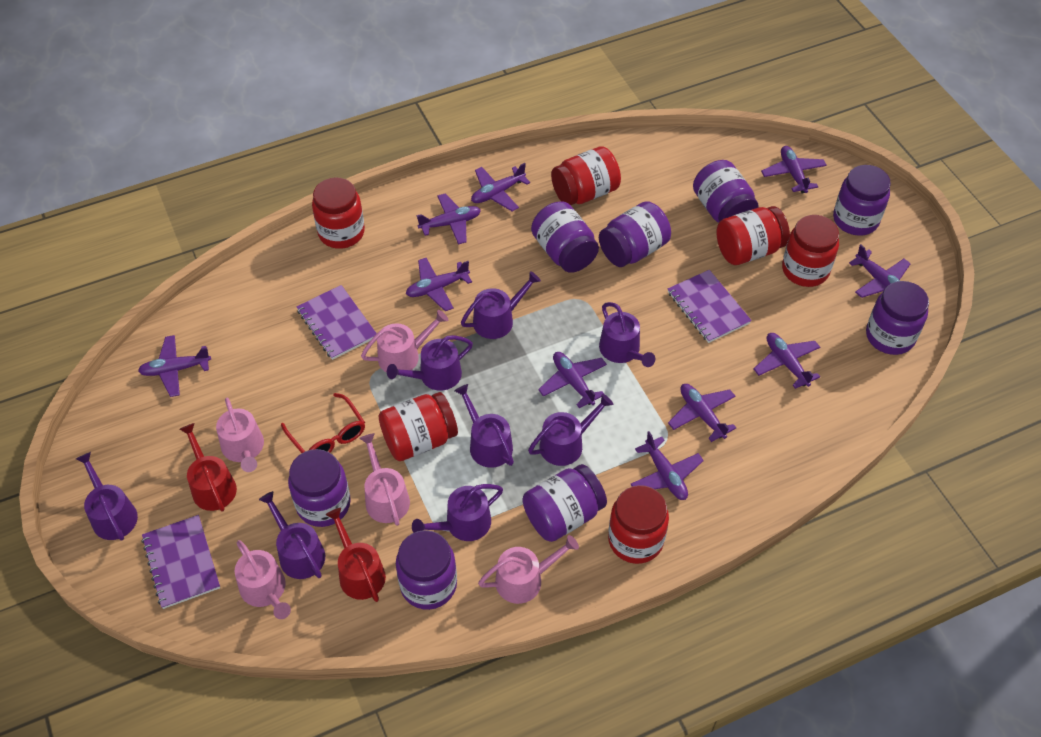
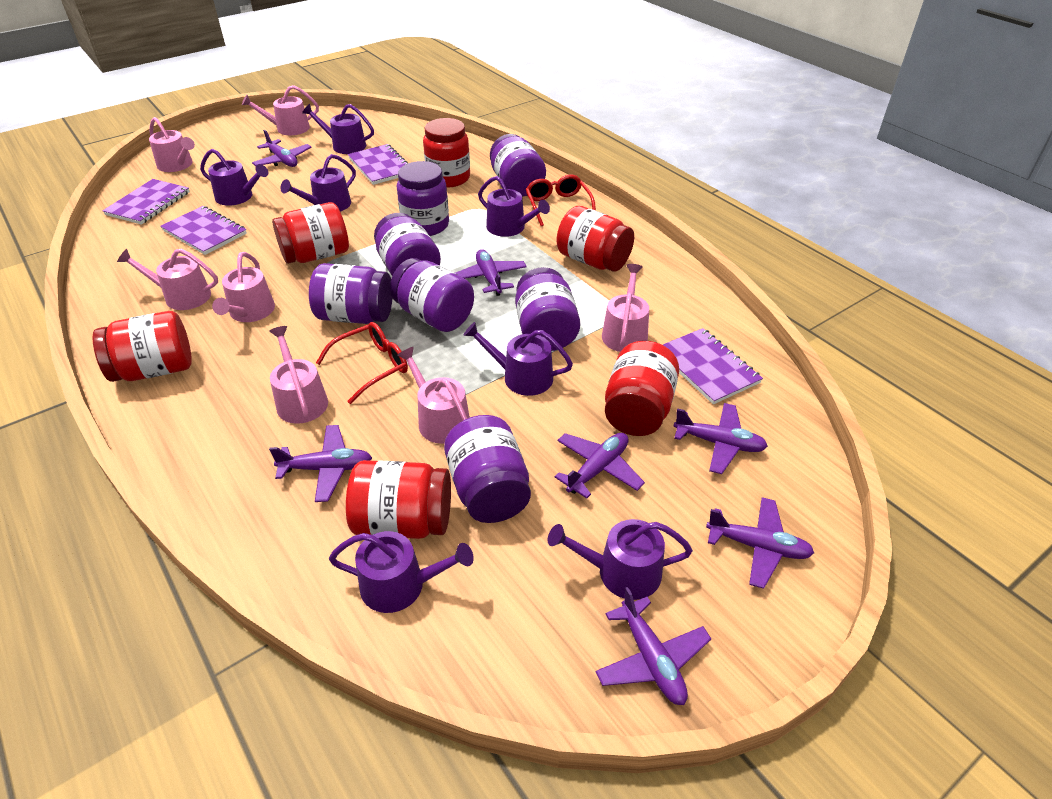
pink watering can: [216,398,264,472] [234,540,291,619] [359,433,410,526] [361,310,448,372] [478,535,579,604] = 5 -> [117,248,218,310] [149,117,195,172] [212,252,275,322] [242,85,319,135] [269,326,328,424] [397,347,470,444] [602,264,649,352] = 7
purple jar: [288,449,351,527] [396,530,457,610] [523,464,607,542] [531,201,599,273] [599,201,671,267] [693,160,759,223] [833,165,891,236] [866,281,929,355] = 8 -> [309,263,392,324] [374,213,441,276] [390,258,474,332] [397,161,449,236] [444,415,531,523] [490,134,546,197] [515,267,580,351] = 7
purple notebook: [142,515,220,609] [297,285,377,360] [668,270,752,343] = 3 -> [102,179,190,225] [160,206,247,255] [348,144,408,185] [663,328,763,404] = 4
purple plane: [138,335,211,397] [406,258,472,311] [417,194,481,244] [471,163,530,211] [538,352,607,408] [630,431,704,500] [668,384,736,442] [753,333,820,389] [761,146,827,193] [849,244,911,298] = 10 -> [252,130,312,167] [269,425,372,502] [455,249,527,296] [555,433,645,498] [595,587,711,705] [673,403,768,474] [706,497,814,589] = 7
purple watering can: [76,452,138,540] [259,491,325,579] [387,335,473,391] [412,484,503,541] [454,384,514,468] [461,271,541,339] [528,394,613,466] [599,302,655,367] = 8 -> [200,149,268,206] [280,154,356,212] [302,104,374,154] [329,531,474,613] [463,322,573,396] [478,176,550,237] [548,519,693,600] = 7
red glasses: [281,393,365,453] = 1 -> [316,322,408,404] [526,175,596,226] = 2
red watering can: [179,423,237,512] [326,508,386,602] = 2 -> none = 0

